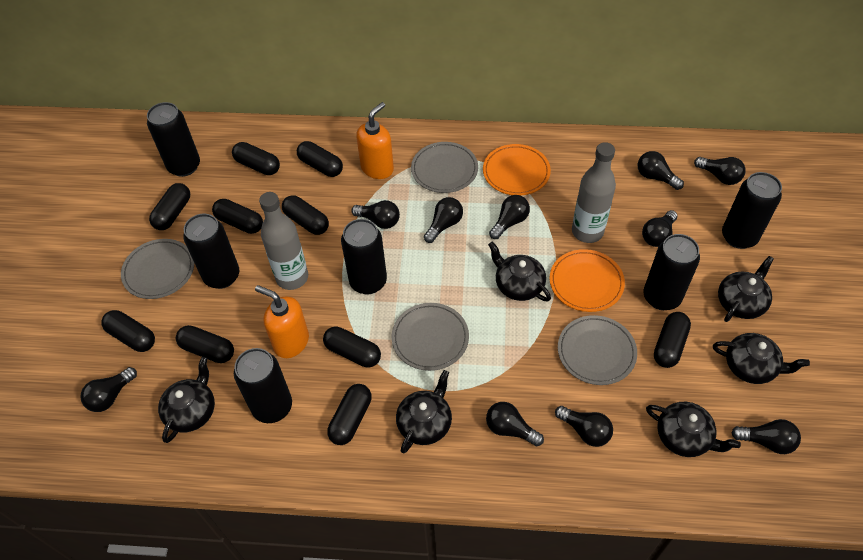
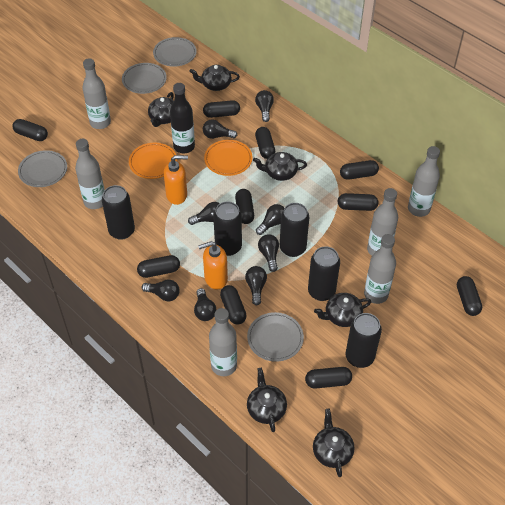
black bottle: none = 0 -> [170,83,195,153] = 1
black can: [147,102,200,177] [183,214,240,289] [234,348,292,423] [341,219,387,294] [644,234,700,310] [722,172,782,249] = 6 -> [102,185,135,240] [213,201,242,256] [280,203,309,257] [308,246,340,301] [345,313,382,368] = 5
black light bulb: [80,367,137,412] [351,200,400,229] [424,197,463,243] [486,402,544,446] [489,195,530,239] [555,406,613,447] [638,151,684,190] [642,210,677,247] [694,157,745,185] [731,419,801,454] = 10 -> [142,279,180,301] [188,202,220,225] [194,288,217,321] [203,119,238,139] [245,266,267,305] [255,90,274,122] [256,204,284,235] [258,234,279,272] = 8
grey bottle: [259,192,308,290] [572,142,616,243] = 2 -> [75,139,105,209] [82,58,111,129] [209,308,237,376] [364,234,396,304] [367,188,398,256] [408,146,440,217] = 6

